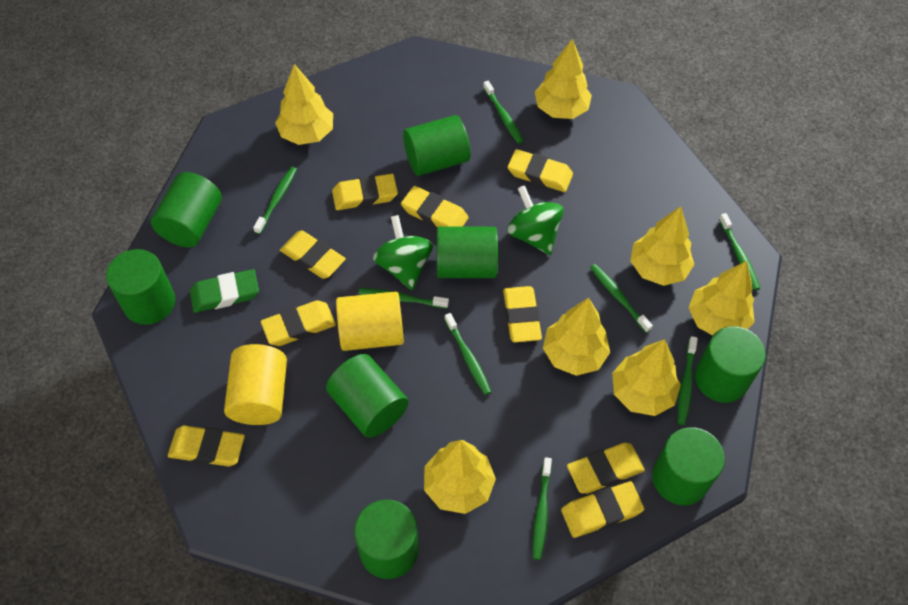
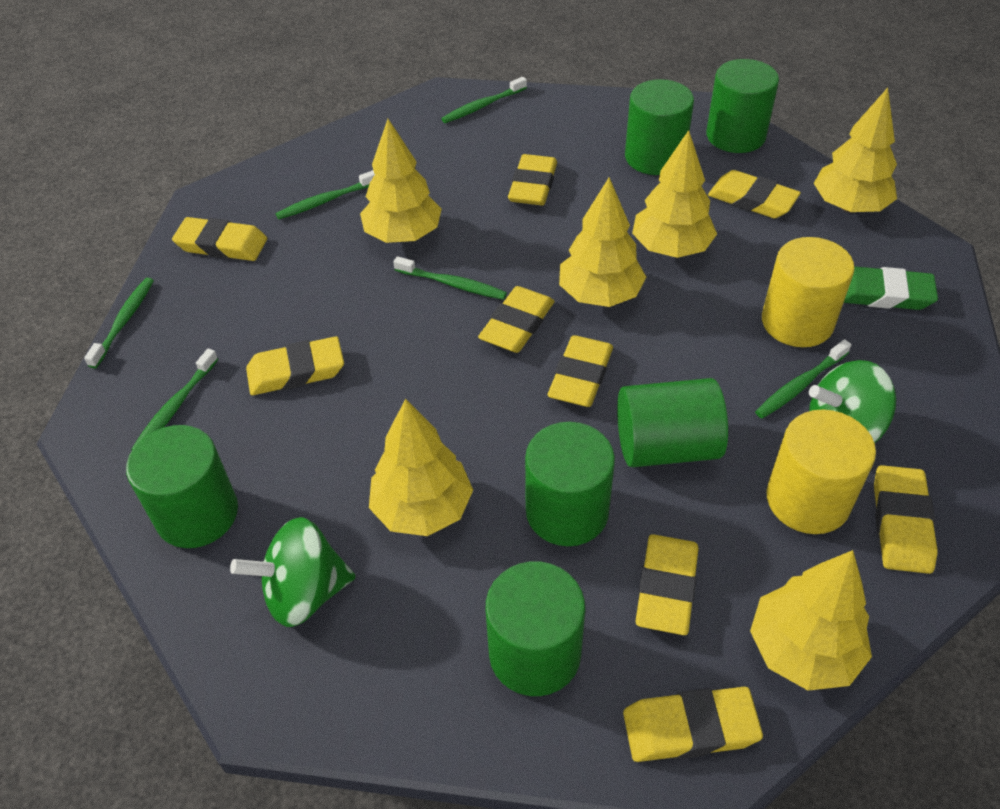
green cylinder: [106,249,175,325] [151,172,222,247] [326,354,409,438] [354,499,419,579] [403,115,471,176] [437,226,498,278] [652,427,725,505] [695,326,766,403] = 8 -> [126,425,238,548] [486,561,585,696] [525,422,615,546] [617,378,728,467] [625,79,694,175] [706,59,779,153] = 6
green toothbrush: [253,167,297,234] [359,288,449,308] [444,313,491,395] [483,81,523,144] [533,457,552,560] [590,264,653,333] [678,336,698,425] [719,213,760,290] = 8 -> [84,278,154,368] [131,349,218,450] [276,170,375,219] [393,256,507,300] [441,77,527,123] [755,339,851,418] = 6
yellow tree: [275,64,333,145] [424,440,496,514] [535,39,592,119] [543,298,610,376] [612,339,681,416] [630,206,694,286] [689,261,754,335] = 7 -> [360,119,442,243] [369,399,473,536] [559,177,646,307] [632,130,717,258] [750,550,872,691] [814,88,897,213] = 6

